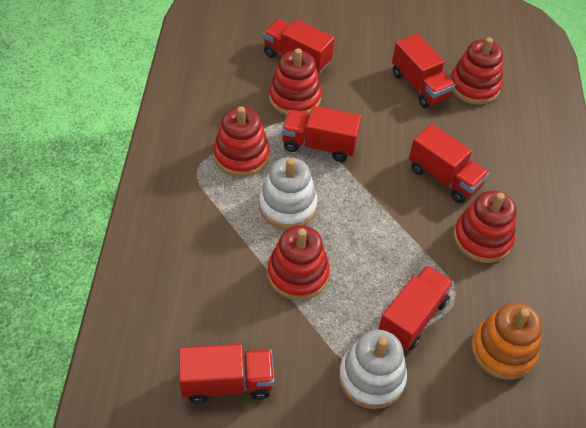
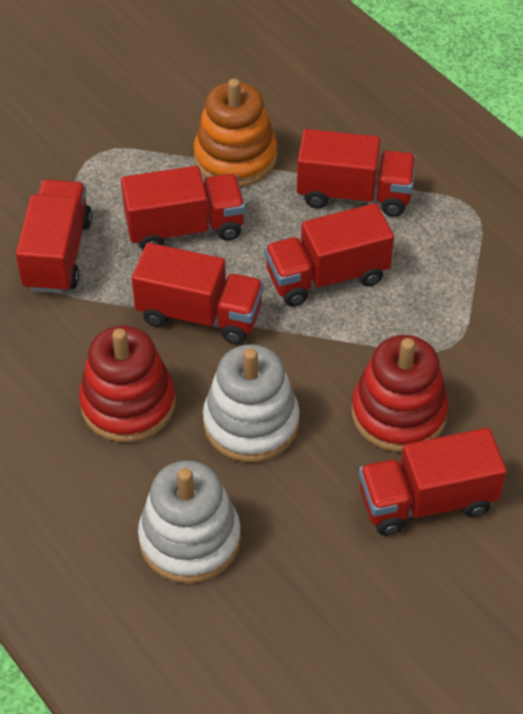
red stacking toy: [213,106,269,177] [267,225,330,300] [269,48,322,115] [450,37,503,105] [453,190,516,263] = 5 -> [79,326,176,442] [352,335,449,452] = 2

